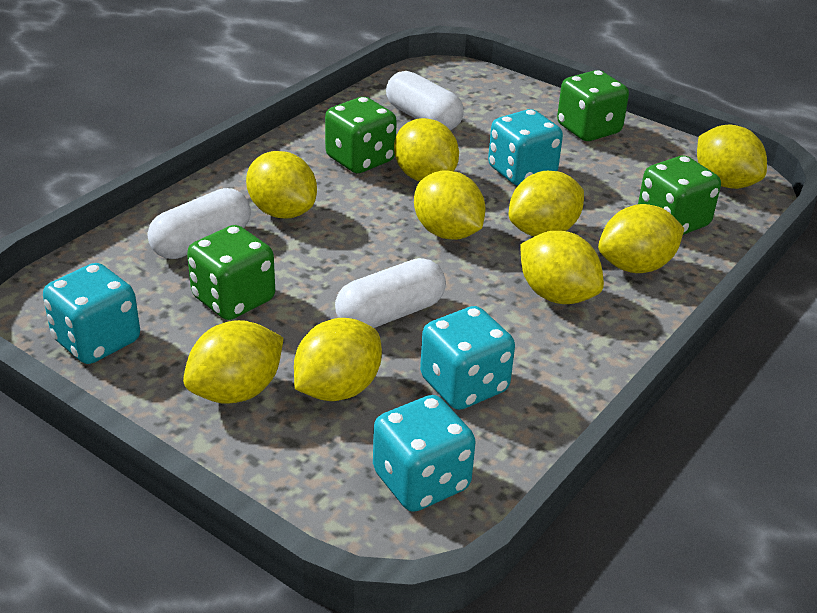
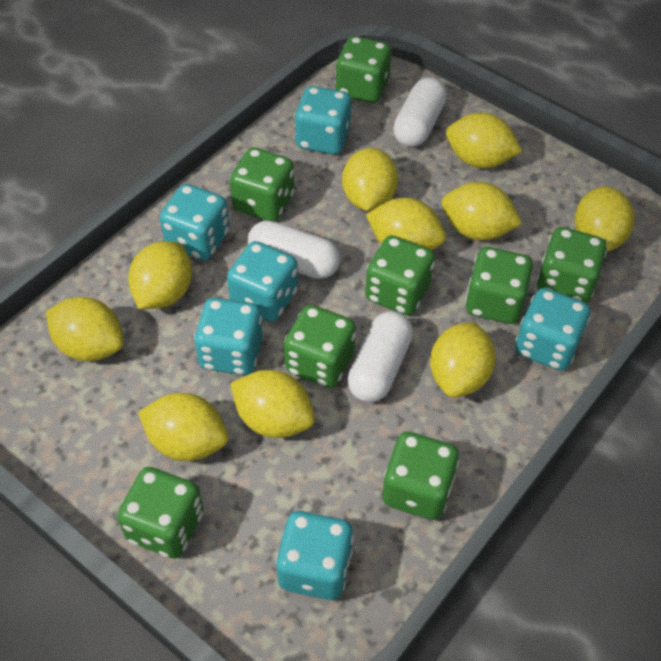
green dice: [187,225,275,320] [325,97,397,173] [557,70,629,141] [638,156,721,235] = 4 -> [117,467,203,558] [230,148,294,221] [284,305,356,388] [335,36,391,103] [365,235,435,315] [383,432,459,520] [465,247,533,324] [537,227,607,303] = 8
turquoise dice: [43,263,140,364] [373,395,476,512] [420,306,515,410] [488,109,563,186] = 4 -> [160,184,229,261] [194,298,263,375] [227,241,298,322] [275,511,354,600] [294,86,351,155] [515,288,590,371] = 6
yellow lemon: [183,320,284,404] [246,151,317,218] [294,318,382,401] [394,118,459,181] [414,170,486,240] [509,171,584,237] [520,231,604,304] [598,204,684,273] [697,125,767,189] = 9 -> [46,297,124,361] [128,241,192,309] [138,393,228,461] [230,370,315,438] [342,148,398,211] [366,198,446,250] [430,322,495,397] [442,182,522,240] [446,113,522,168] [575,187,635,252] = 10

